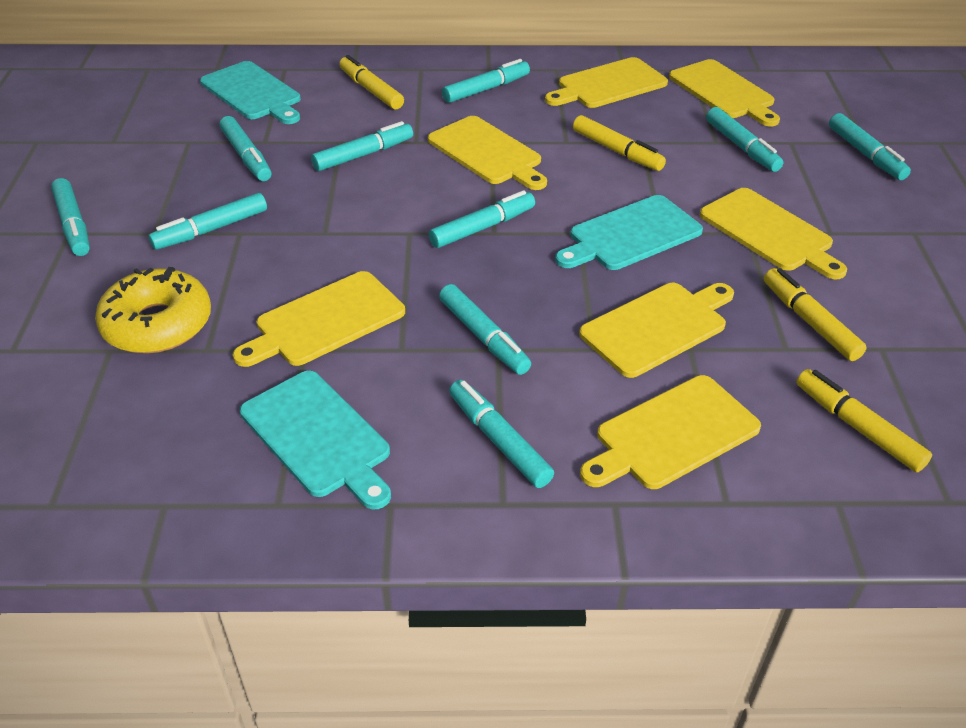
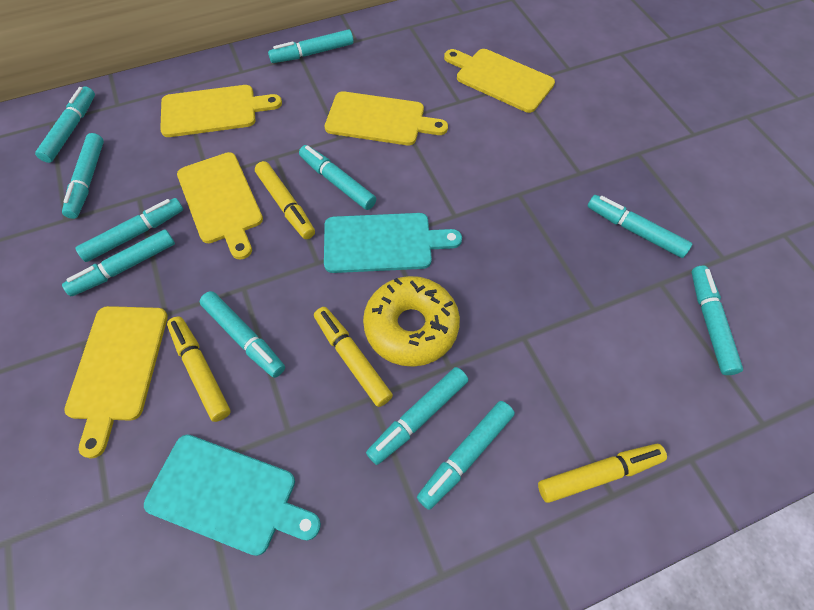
turquoise cutting board: [200,61,301,124] [240,371,391,510] [555,195,703,270] = 3 -> [144,435,321,556] [324,213,462,273] = 2
turquoise marker: [51,178,90,256] [148,193,267,250] [219,116,271,181] [311,121,413,171] [429,190,535,248] [439,284,531,375] [442,59,530,103] [449,380,554,488] [706,107,783,172] [829,113,911,180] = 10 -> [35,86,95,163] [62,133,104,219] [62,229,175,296] [75,198,183,262] [199,291,285,378] [268,29,353,63] [299,145,376,210] [366,367,468,465] [417,401,515,510] [587,195,692,258] [691,265,743,375] = 11
yellow cutting board: [233,271,405,367] [428,116,547,190] [545,57,668,108] [579,283,734,378] [580,375,761,489] [669,59,780,127] [700,188,847,279] = 7 -> [64,306,168,458] [160,85,282,137] [177,152,263,260] [325,91,448,145] [444,49,555,113] = 5

